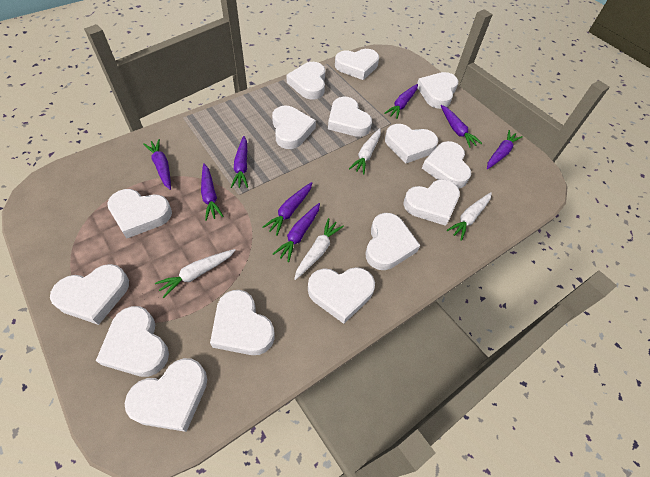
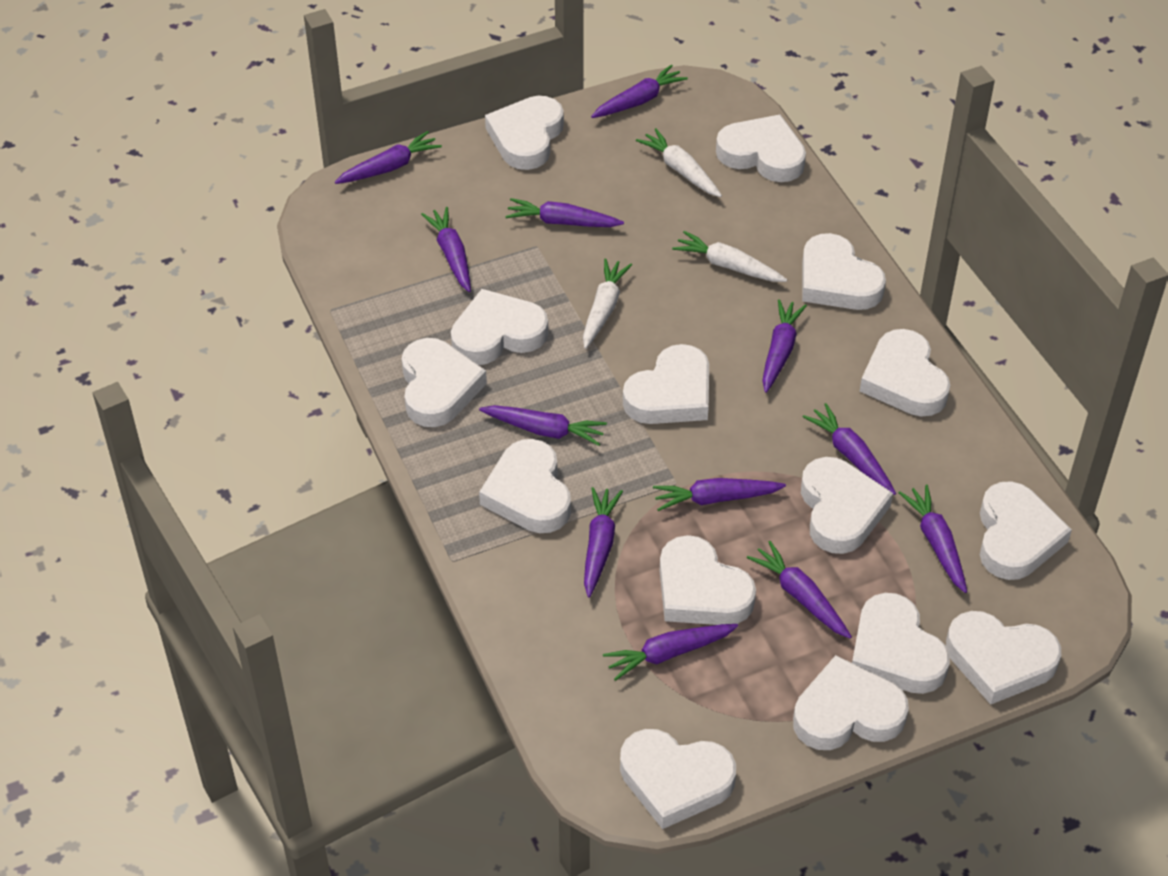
purple carrot: [143,139,171,190] [201,163,224,221] [231,136,248,188] [262,182,312,236] [273,203,320,262] [384,84,418,119] [441,105,482,148] [487,130,523,169] = 8 -> [335,131,442,184] [421,207,471,292] [479,405,607,446] [505,198,624,227] [584,487,623,598] [591,65,688,118] [603,624,738,681] [653,478,786,511] [747,541,852,638] [762,299,807,393] [803,403,896,495] [899,485,967,593] = 12
white carrot: [155,249,236,298] [294,218,344,280] [349,128,381,174] [447,192,492,241] = 4 -> [583,258,632,349] [636,128,722,197] [672,231,787,282] = 3

